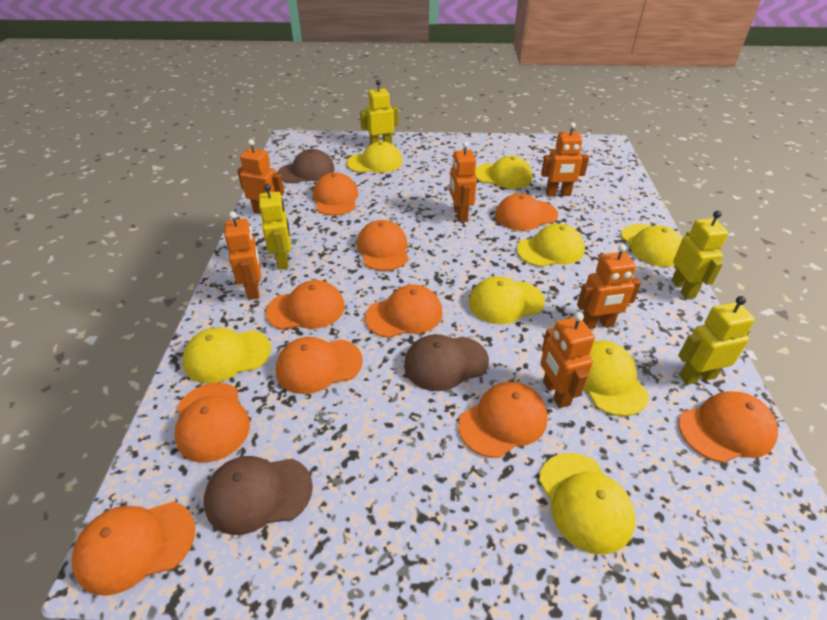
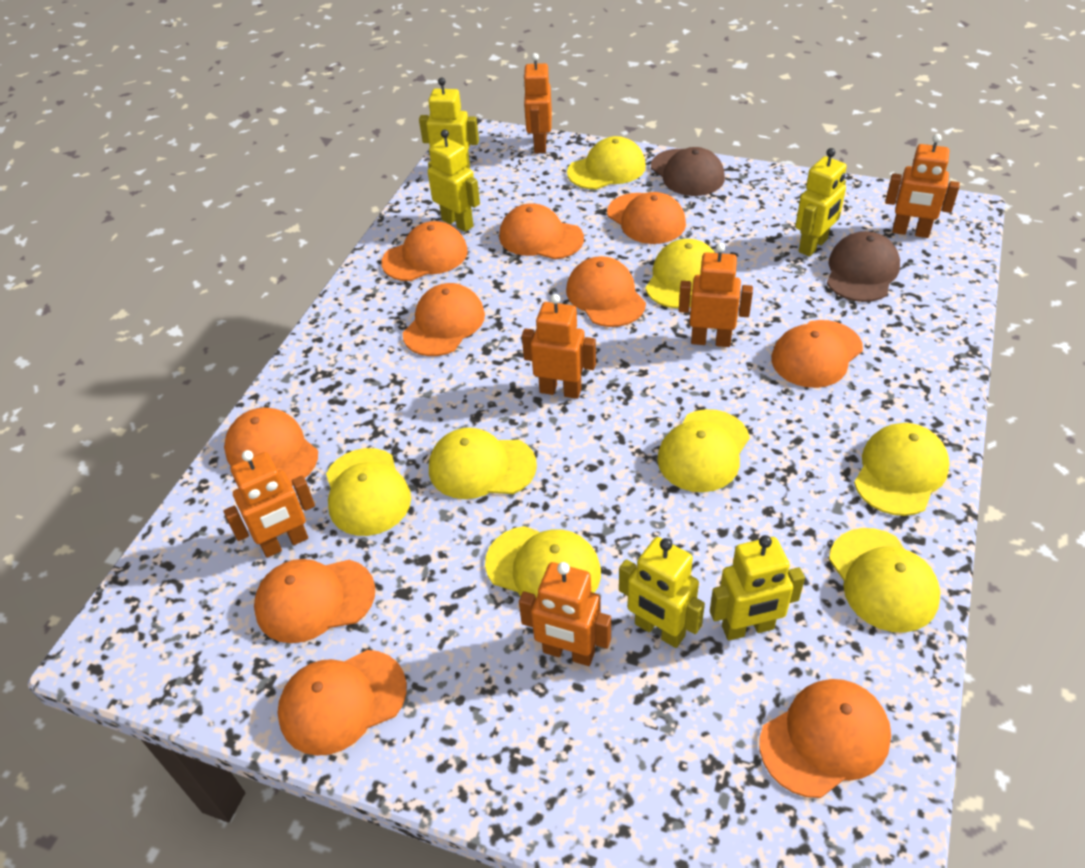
brown cap: [204,456,313,535] [277,149,335,184] [404,334,489,391] = 3 -> [651,147,725,196] [827,231,900,302] = 2
yellow robot: [259,184,291,269] [360,80,399,145] [672,211,728,299] [678,296,755,385] = 4 -> [419,77,479,169] [428,129,480,232] [619,537,705,648] [710,535,805,641] [795,148,847,257] = 5

